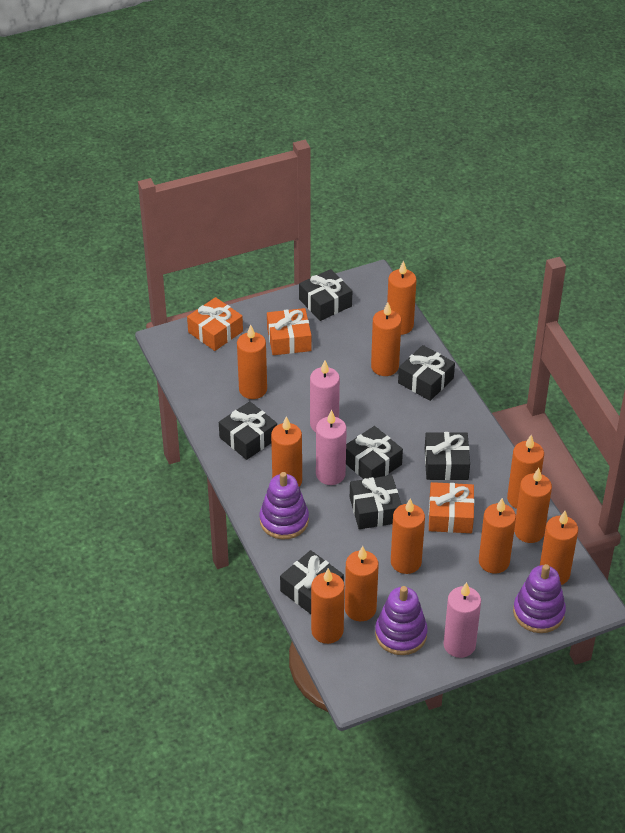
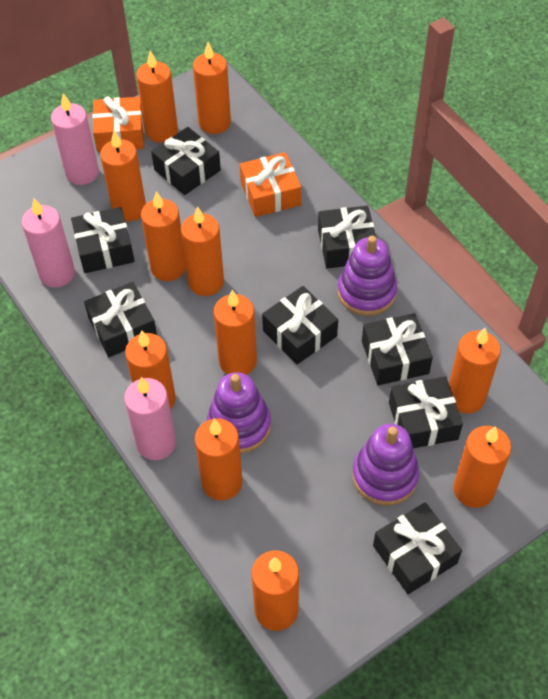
black gift: [219,401,277,460] [280,550,344,614] [299,269,352,321] [346,426,403,479] [350,475,401,529] [398,345,455,401] [425,432,470,480] = 7 -> [71,207,135,273] [84,282,157,357] [151,127,221,195] [262,286,338,365] [318,206,376,269] [362,313,433,385] [373,502,462,594] [389,376,463,448] = 8
orange gift: [187,297,243,351] [267,308,312,355] [429,482,474,533] = 3 -> [93,96,145,152] [240,152,301,217] = 2

